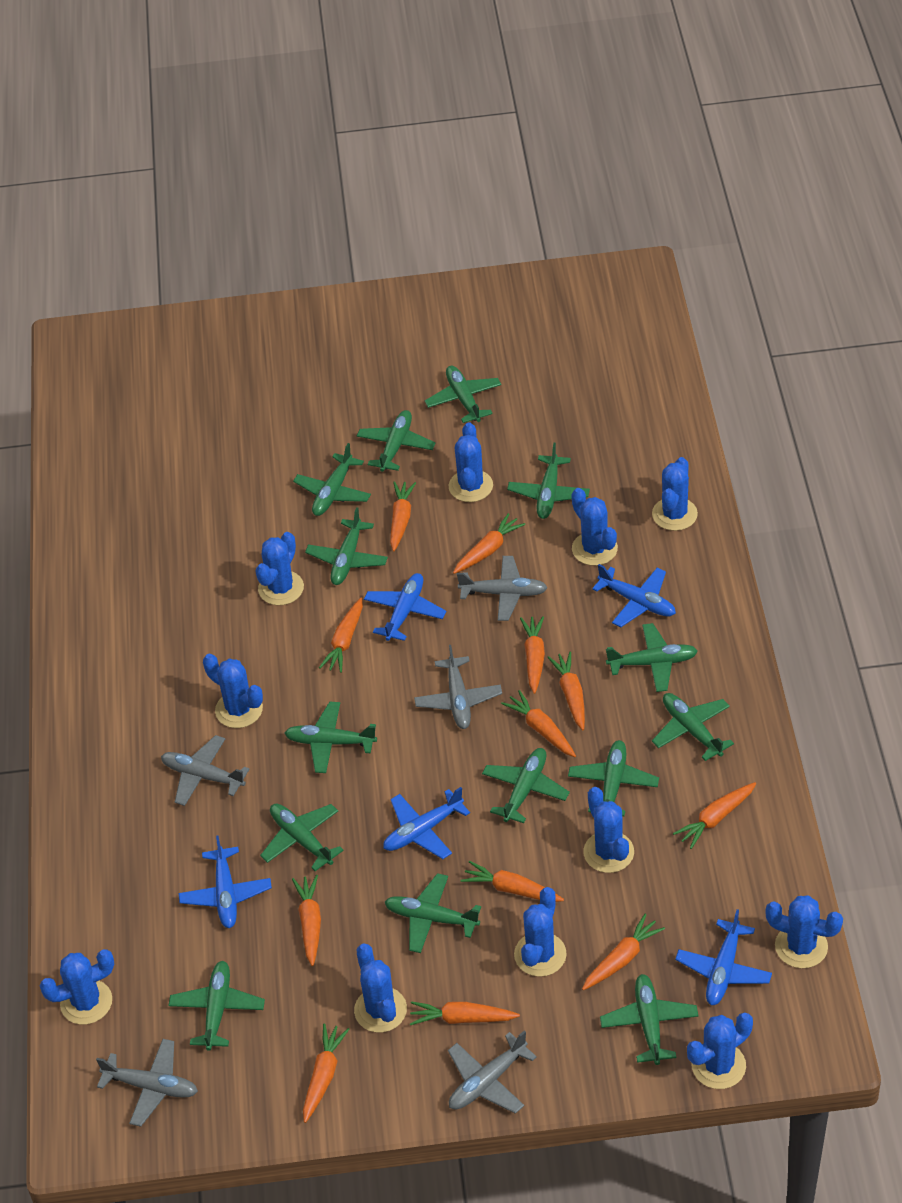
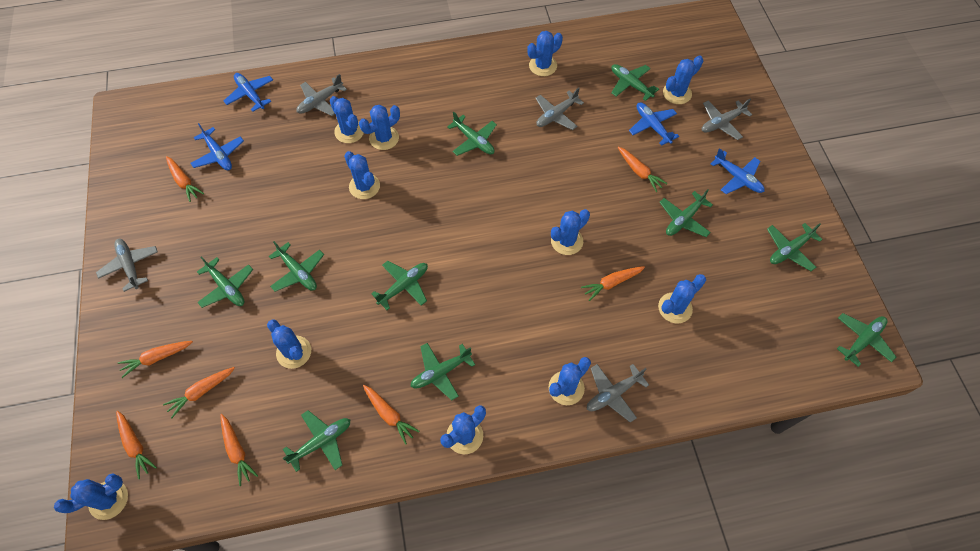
blue plane: [179,836,272,928] [364,573,446,641] [383,787,470,859] [592,564,676,627] [675,909,772,1005] = 5 -> [191,123,244,170] [224,73,273,112] [629,102,679,146] [711,148,764,194] = 4
green plane: [168,961,265,1050] [260,803,344,871] [284,702,377,773] [293,443,371,516] [305,507,388,585] [357,410,435,472] [385,873,481,953] [425,366,501,423] [482,748,570,823] [507,443,590,519] [568,740,659,816] [600,974,698,1065] [606,623,697,692] [652,693,734,761] = 14 -> [197,256,253,308] [269,241,324,292] [283,410,350,472] [371,261,428,310] [410,343,475,400] [447,112,497,156] [611,64,659,101] [659,189,713,237] [767,223,823,271] [837,313,896,367] = 10
orange carrot: [292,875,321,966] [303,1023,349,1123] [319,598,363,673] [390,481,416,551] [410,1001,520,1025] [453,513,525,574] [461,861,564,902] [501,690,576,757] [520,616,545,694] [547,652,585,730] [582,914,665,990] [673,782,756,849] = 12 -> [116,411,157,479] [118,341,193,378] [163,367,235,418] [166,156,204,202] [220,414,258,486] [363,385,420,445] [581,266,645,301] [618,147,668,192] = 8

